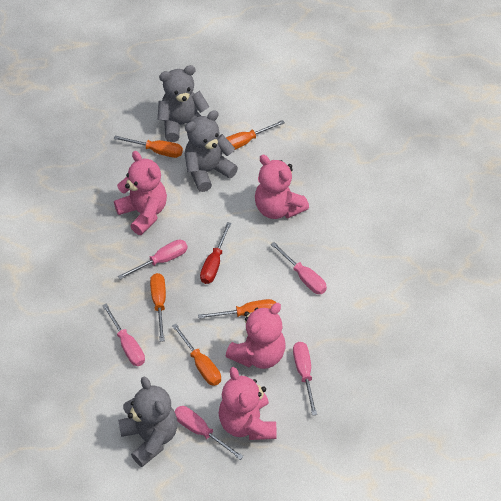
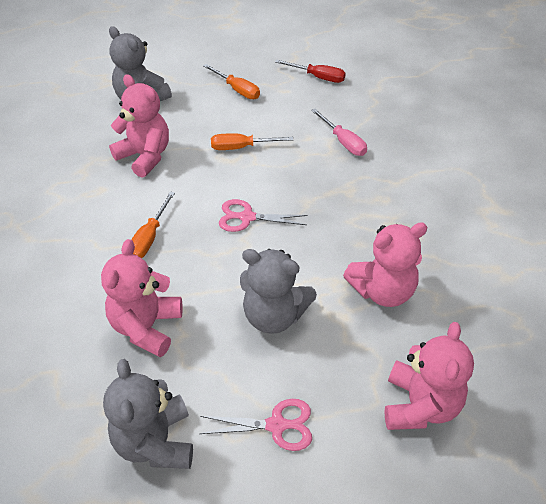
orange screwdriver: [114,136,183,158] [150,273,166,342] [172,324,221,386] [198,299,276,319] [226,120,285,150] = 5 -> [131,191,175,258] [203,64,260,99] [211,133,293,150] = 3
pink scissors: none = 0 -> [200,399,312,451] [219,199,308,232] = 2
pink screwdriver: [102,303,145,366] [118,240,188,279] [174,406,244,460] [271,242,327,294] [293,342,317,416] = 5 -> [311,109,367,156] = 1

